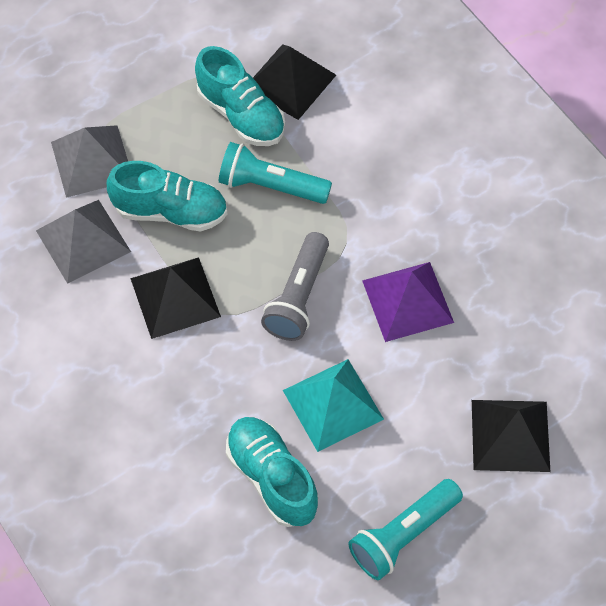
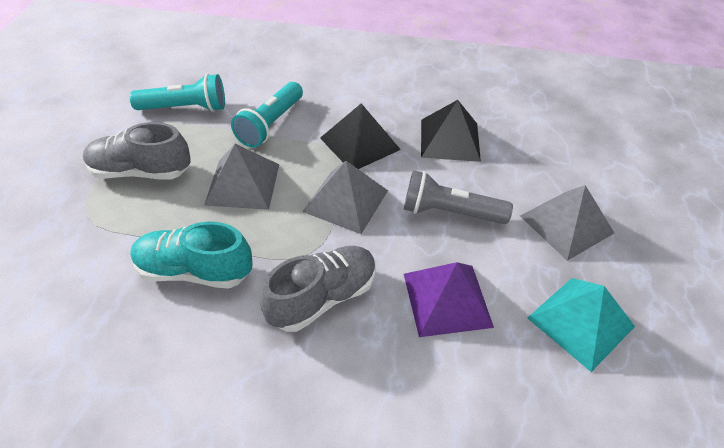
black pyramid: [130,257,221,339] [253,44,336,120] [472,400,550,472] = 3 -> [320,103,401,169] [421,100,481,162] = 2
grey pyramid: [36,200,131,284] [51,125,128,198] = 2 -> [204,144,279,210] [302,161,388,234] [520,185,614,261] = 3
grey shoe: none = 0 -> [83,122,191,180] [260,246,376,332] = 2
turquoise shoe: [107,161,227,232] [195,46,285,146] [226,417,318,527] = 3 -> [130,221,252,289] = 1

